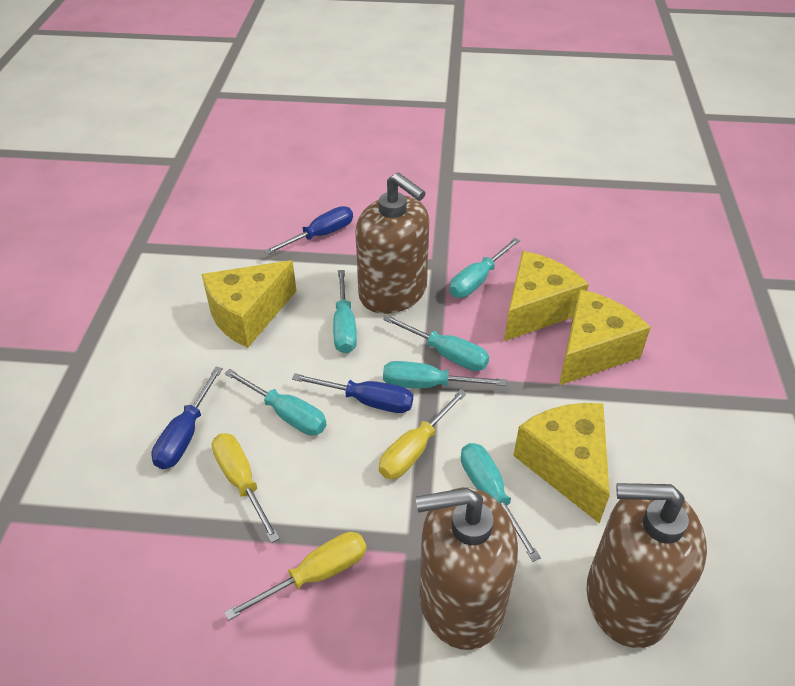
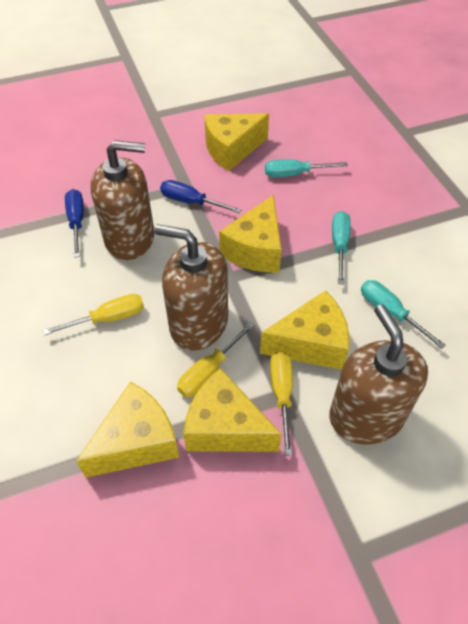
blue screwdriver: [151,367,223,469] [264,206,353,255] [292,373,413,413] = 3 -> [65,189,84,258] [160,180,242,213] = 2
turquoise screwdriver: [224,369,327,435] [333,270,357,353] [383,315,489,371] [383,361,506,388] [449,238,520,298] [461,443,541,562] = 6 -> [265,159,348,178] [332,211,351,285] [361,280,446,349] = 3
yellow cheese: [202,260,297,348] [504,251,589,341] [513,403,610,524] [559,289,651,385] = 4 -> [76,381,179,478] [183,368,282,452] [204,113,269,171] [219,195,282,273] [260,290,349,370] = 5

